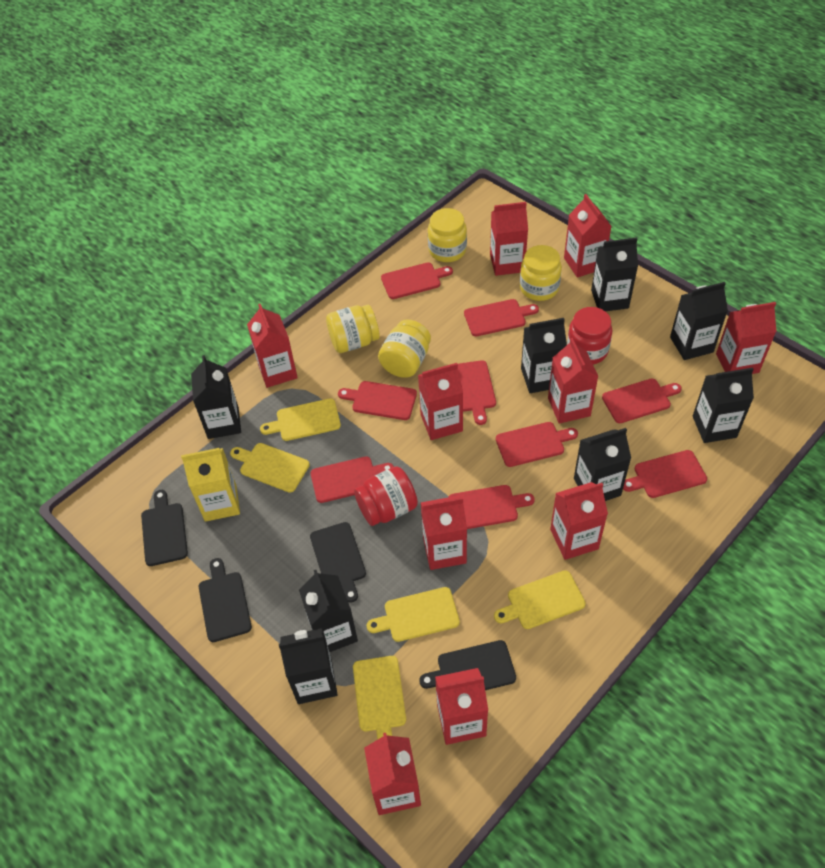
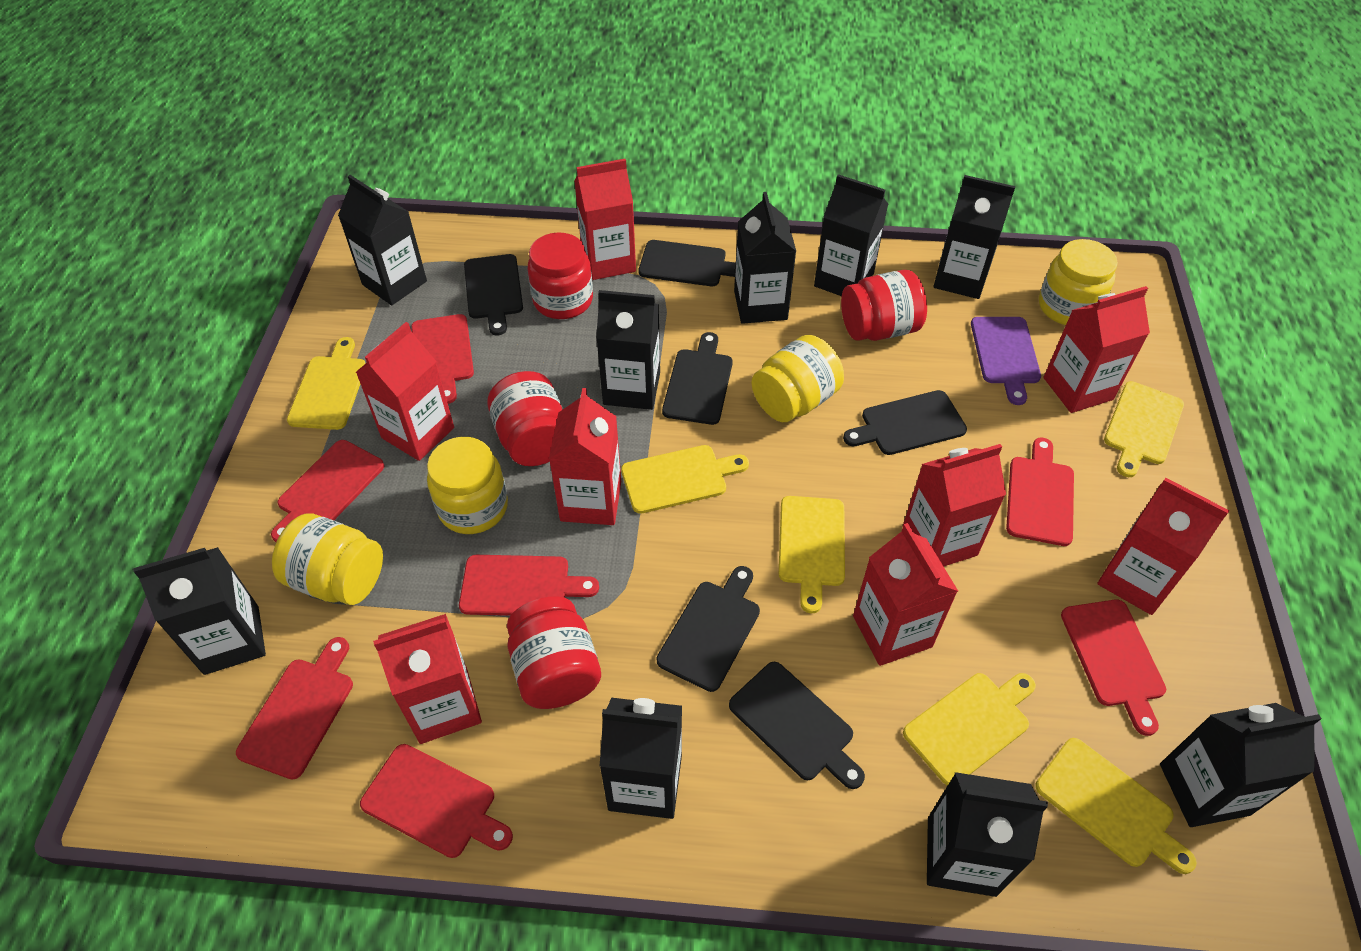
black carton: [191,355,241,439] [279,628,338,704] [299,570,358,652] [521,318,567,393] [574,428,631,501] [591,238,638,311] [670,282,728,360] [693,368,754,443] = 8 -> [133,547,266,675] [338,175,427,305] [596,290,660,410] [599,698,682,819] [734,192,796,324] [814,174,888,296] [927,772,1048,897] [933,175,1016,299] [1160,703,1321,827] = 9
black cutting board: [141,490,188,566] [199,558,252,642] [310,522,366,603] [419,640,516,690] = 4 -> [464,254,523,335] [639,240,736,286] [657,566,760,692] [662,332,733,425] [729,662,865,789] [843,390,967,455] = 6
purple cutting board: none = 0 -> [971,317,1041,405] = 1
red carton: [247,304,298,388] [364,733,421,815] [418,363,463,440] [421,496,467,570] [435,668,488,745] [490,202,528,276] [548,338,599,424] [550,482,608,560] [564,194,612,277] [716,302,777,374] = 10 -> [356,322,454,461] [373,614,482,744] [549,388,621,525] [574,159,636,280] [853,523,958,666] [902,444,1006,566] [1044,286,1150,413] [1097,478,1229,615] = 8
red cutting board: [310,456,394,503] [338,381,417,420] [381,263,453,299] [449,485,535,529] [458,360,496,425] [464,299,539,336] [496,422,578,467] [602,379,682,423] [623,450,707,498] = 9 -> [236,637,353,780] [271,440,384,542] [360,744,513,858] [411,314,474,404] [459,555,599,616] [1006,438,1074,546] [1061,599,1166,736] = 7
red jar: [354,466,418,526] [567,307,612,365] = 2 -> [487,371,563,466] [507,596,601,709] [527,232,593,319] [841,270,927,341] = 4
yellow carton: [181,448,240,522] = 1 -> none = 0
yellow cutting board: [230,443,310,493] [260,398,341,441] [353,656,406,740] [367,587,460,642] [494,570,586,629] = 5 -> [287,337,366,430] [621,445,749,514] [779,496,845,613] [903,673,1036,786] [1035,738,1197,874] [1104,381,1184,477] = 6

